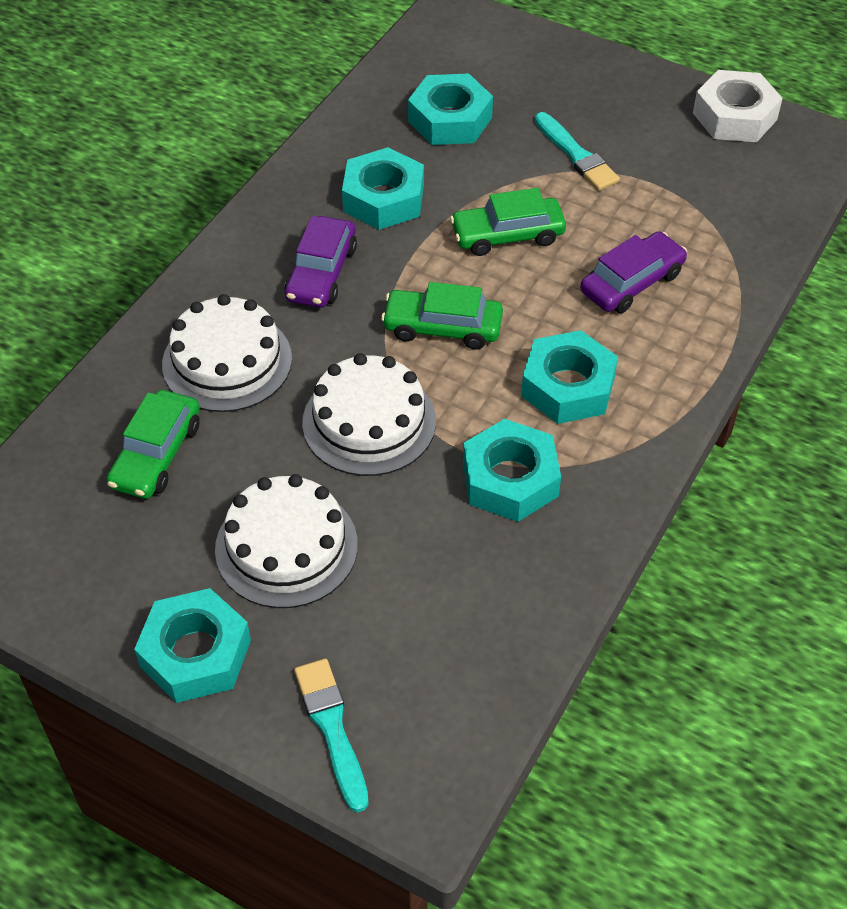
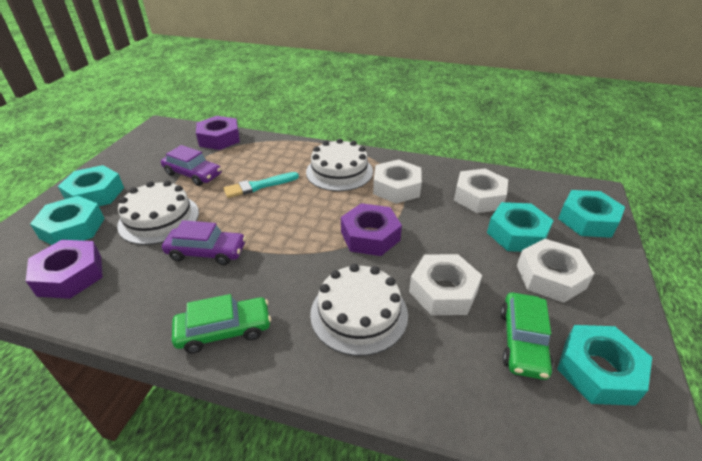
green car: [107,390,200,499] [381,282,503,349] [450,188,566,256] = 3 -> [172,294,271,353] [501,293,553,380] = 2
purple nut: none = 0 -> [26,240,103,299] [196,116,240,150] [341,203,402,256] = 3
turquoise brush: [294,659,369,812] [535,112,620,191] = 2 -> [223,172,299,198] = 1
white nut: [693,70,783,142] = 1 -> [373,159,422,204] [409,254,482,315] [454,169,508,213] [517,239,595,303] = 4

